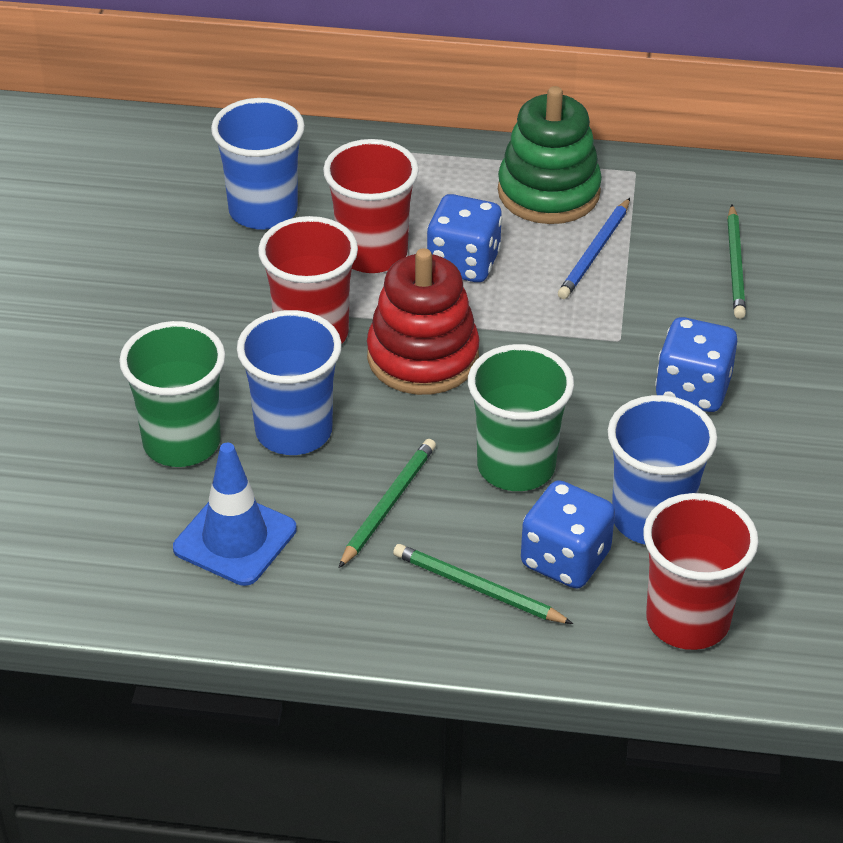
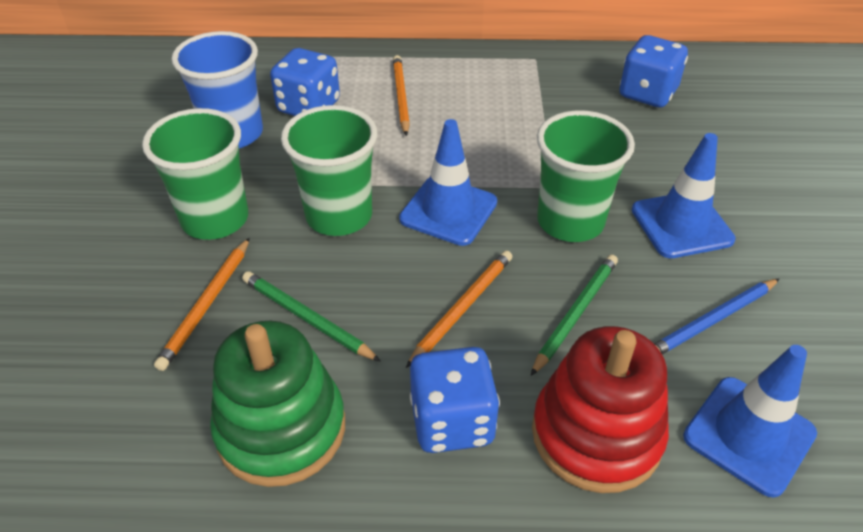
blue cup: [211,98,305,230] [237,310,342,455] [608,395,717,545] = 3 -> [171,31,263,148] = 1
blue traffic cone: [173,443,297,586] = 1 -> [399,119,497,246] [632,133,736,258] [683,345,817,497] = 3
green cup: [119,321,225,467] [468,344,574,491] = 2 -> [142,108,248,240] [281,105,377,236] [537,110,635,242] = 3
green pencil: [339,439,436,568] [393,544,573,624] [727,205,746,319] = 3 -> [242,271,381,362] [531,254,618,376] = 2
orange pencil: none = 0 -> [154,238,250,371] [393,55,410,136] [406,250,512,368] = 3
red cup: [258,216,358,343] [323,139,419,273] [643,493,759,650] = 3 -> none = 0

